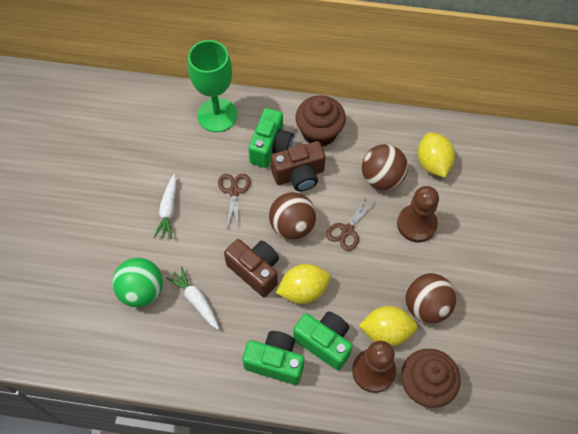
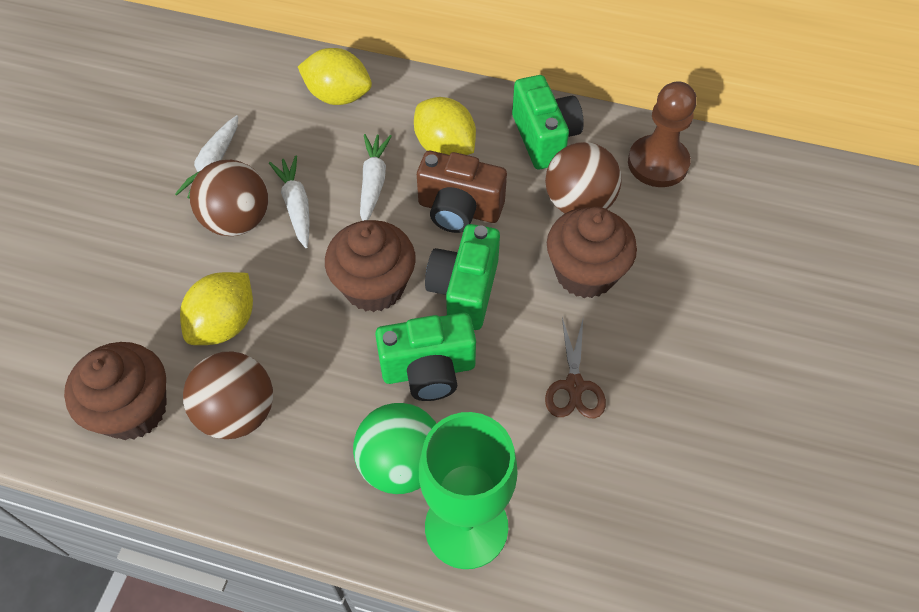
brown camera: [224,239,279,297] [271,141,326,191] = 2 -> [417,151,507,233] = 1
brown cupcake: [296,95,346,147] [401,349,461,408] = 2 -> [64,342,167,440] [325,220,416,312] [547,207,637,298] = 3
brown pawn: [352,341,396,393] [397,186,439,242] = 2 -> [628,81,697,187] = 1
brown scissors: [218,174,251,228] [326,196,377,251] = 2 -> [545,318,606,418] = 1
white carrot: [154,174,177,239] [167,267,219,329] = 2 -> [175,115,238,198] [269,156,310,248] [360,134,392,221] = 3

